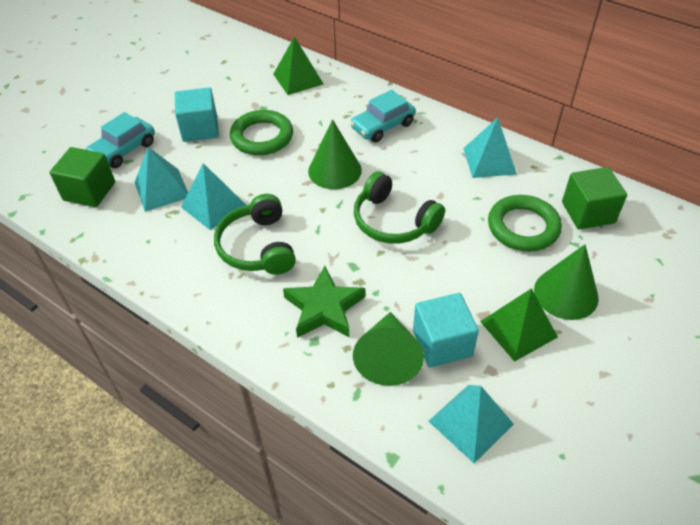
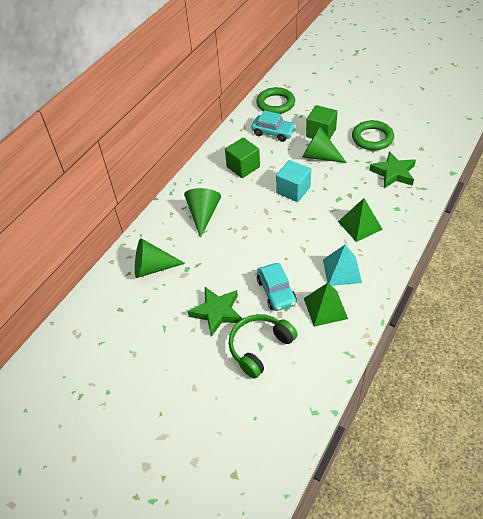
green headphones: [214,194,296,275] [354,171,445,244] = 2 -> [229,314,298,379] = 1
green star: [283,266,365,338] = 1 -> [188,287,242,337] [369,151,416,188] = 2
turquoise cube: [175,87,219,142] [413,293,479,368] = 2 -> [276,160,311,202] = 1
turquoise pyramid: [134,147,188,212] [181,163,246,230] [429,385,514,463] [463,118,517,178] = 4 -> [323,244,362,286] = 1

